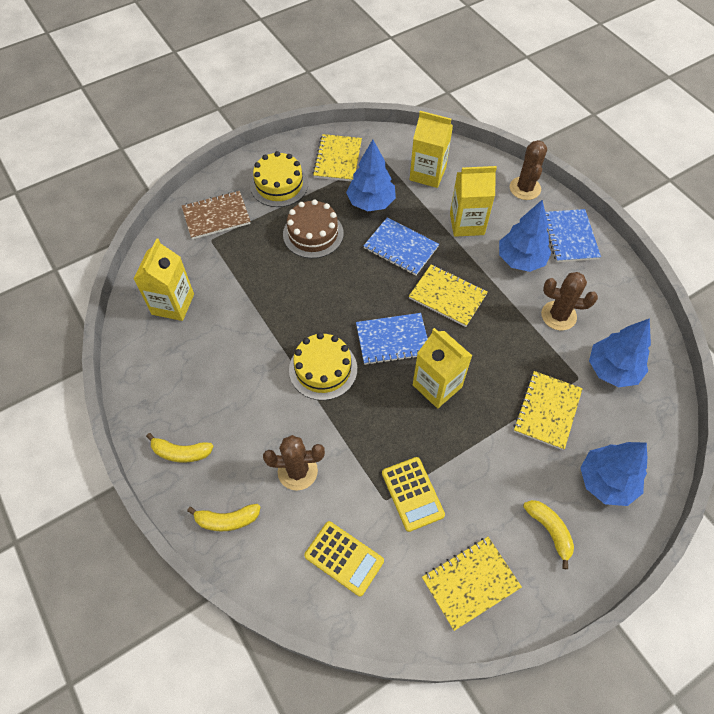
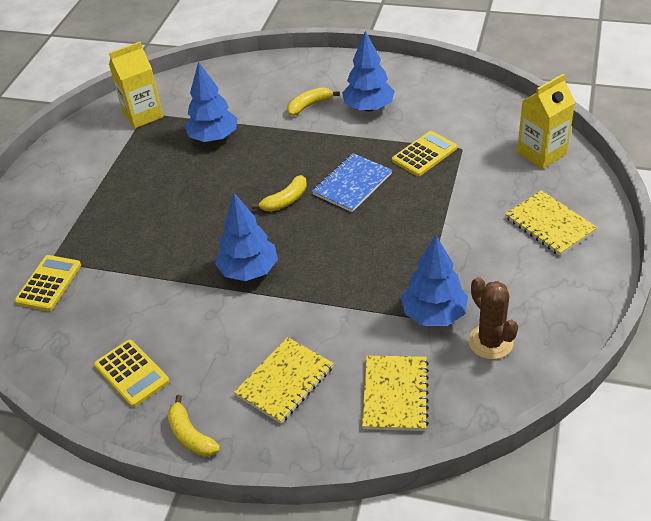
blue notebook: [356,313,428,365] [363,217,439,276] [545,209,601,262] = 3 -> [312,153,392,212] = 1
brown cactus: [263,435,325,491] [510,140,547,200] [541,272,598,331] = 3 -> [468,277,518,359] = 1
brown cake: [283,199,344,258] = 1 -> none = 0
brown notebook: [182,191,251,239] = 1 -> none = 0
yellow cake: [250,151,308,207] [289,333,357,400] = 2 -> none = 0
yellow calculator: [304,521,384,596] [382,457,445,532] = 2 -> [15,255,81,311] [94,340,170,407] [392,131,457,176] = 3
yellow carton: [134,238,194,321] [410,111,453,188] [413,328,472,408] [450,166,497,237] = 4 -> [109,42,164,128] [517,73,575,169] = 2
yellow notebook: [312,134,362,181] [409,265,488,327] [422,537,522,631] [513,371,583,450] = 4 -> [234,337,334,424] [362,355,429,431] [505,190,597,256] = 3

